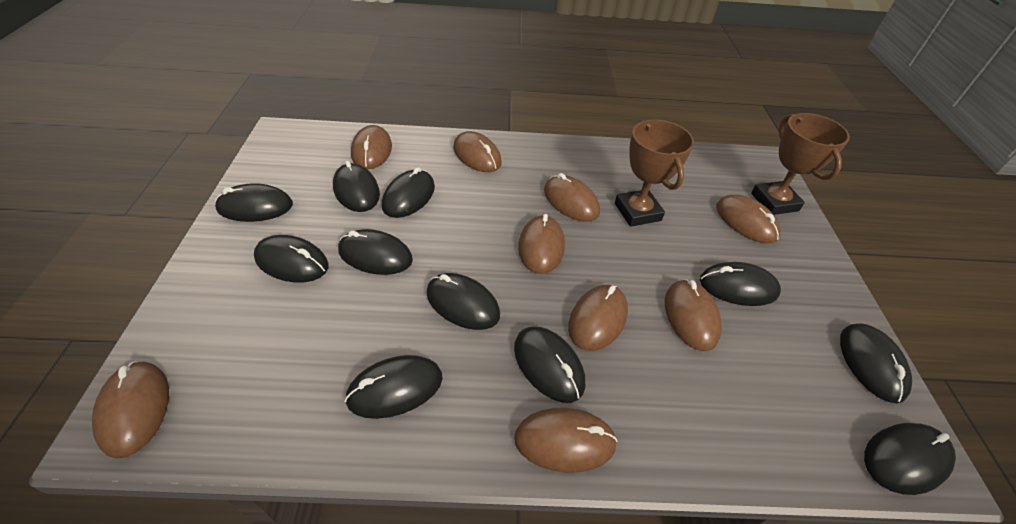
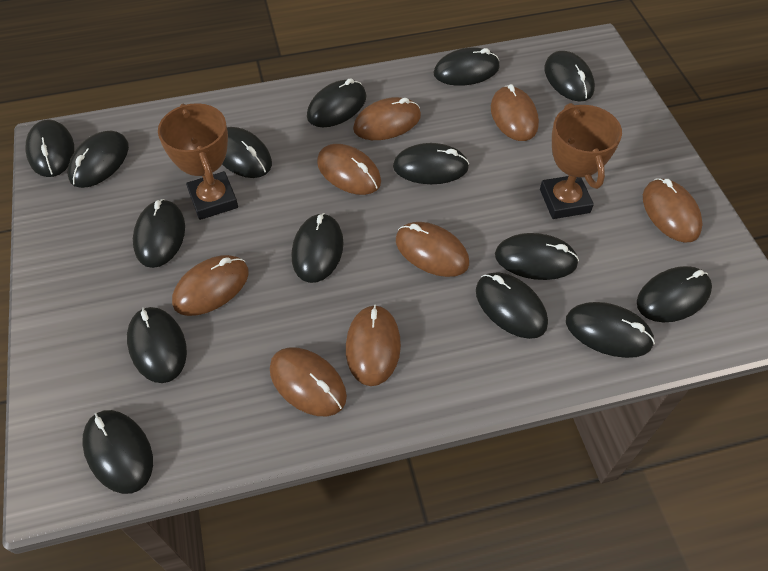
black mouse: [215,183,293,222] [254,235,329,283] [333,161,380,212] [338,229,413,275] [345,355,443,419] [382,167,435,218] [426,273,500,330] [514,327,585,403] [700,262,781,306] [840,323,912,403] [864,423,956,495] = 11 -> [25,119,74,177] [68,131,129,188] [82,410,153,494] [127,307,187,383] [133,199,185,268] [222,127,272,178] [291,213,344,283] [307,78,366,127] [393,143,469,184] [434,47,500,86] [476,272,548,339] [495,233,579,280] [544,51,595,102] [566,302,655,358] [637,266,712,323] = 15
brown mouse: [92,361,169,458] [351,125,392,169] [453,131,502,172] [514,408,618,473] [518,214,565,274] [544,173,600,222] [568,285,628,351] [665,279,722,351] [716,195,780,243] = 9 -> [172,255,249,316] [270,347,347,416] [317,144,381,195] [346,305,401,386] [353,97,421,140] [396,222,469,277] [491,84,539,141] [643,178,703,243] = 8

